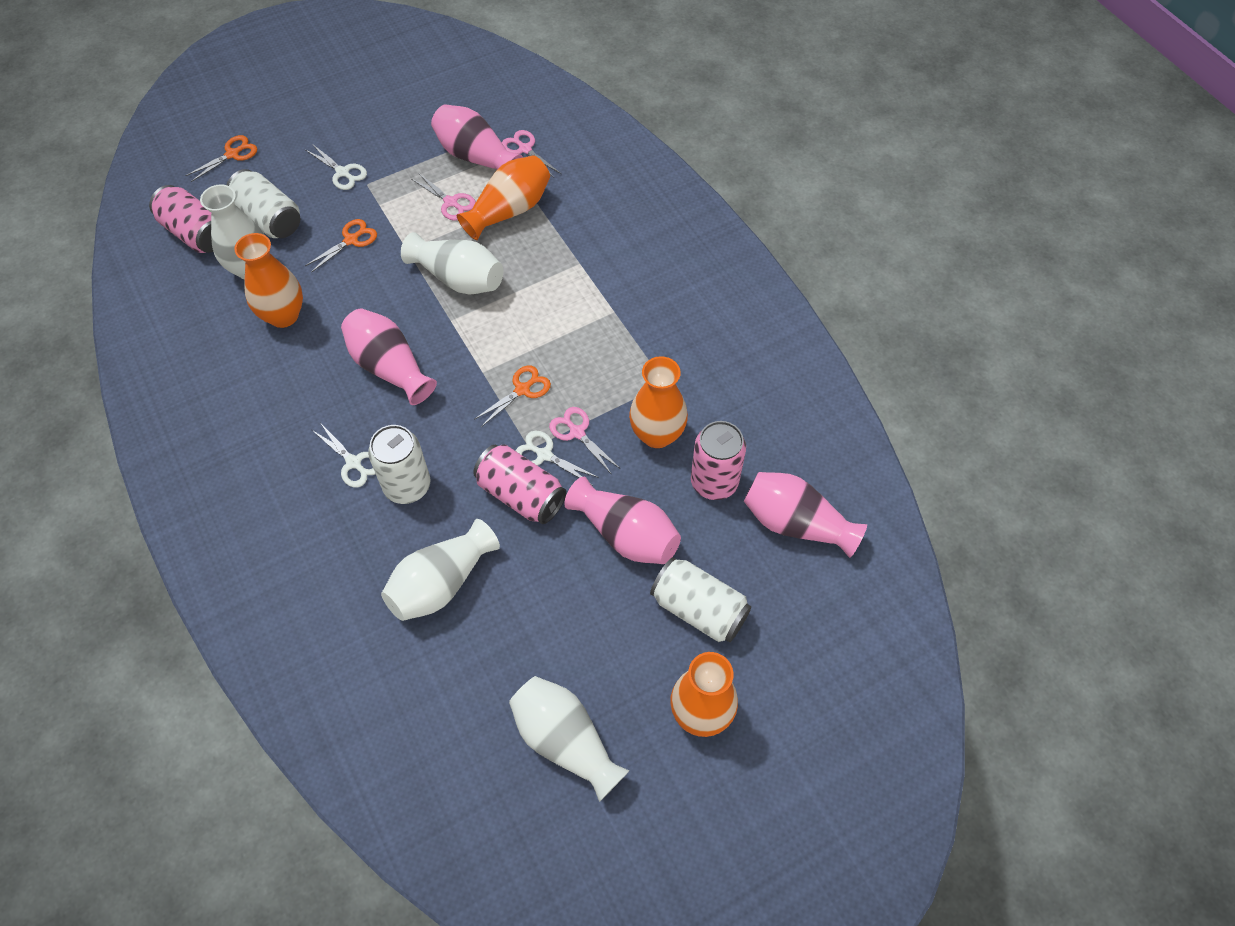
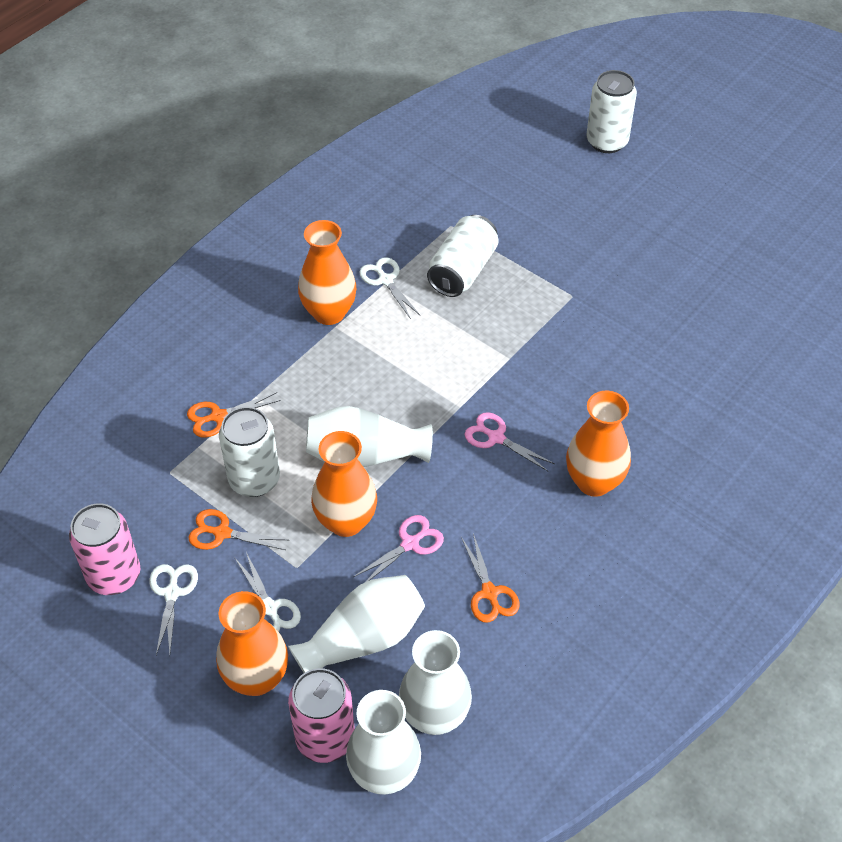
pink can: [149,185,213,253] [473,444,567,524] [691,421,746,500] = 3 -> [69,503,140,595] [288,668,355,763] = 2
pink scissors: [411,173,476,221] [502,130,561,178] [549,407,620,475] = 3 -> [353,515,444,582] [465,412,555,471] = 2
pink vase: [341,308,437,405] [431,104,523,170] [564,477,681,564] [744,472,867,558] = 4 -> none = 0

